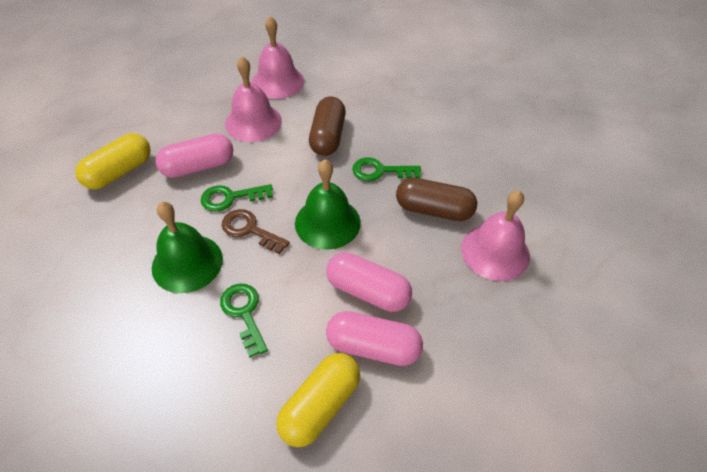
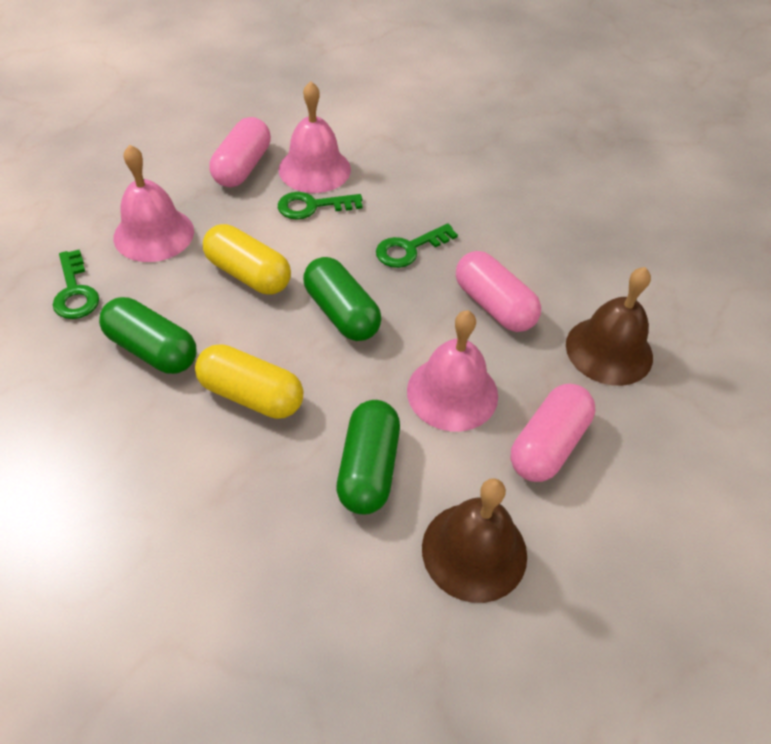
brown bell: none = 0 -> [422,478,527,603] [566,267,653,386] = 2
brown capsule: [309,96,346,156] [396,178,477,221] = 2 -> none = 0
brown key: [222,209,290,254] = 1 -> none = 0
green bell: [152,202,223,293] [295,159,361,250] = 2 -> none = 0
green capsule: none = 0 -> [99,297,197,374] [303,257,382,341] [336,400,400,514] = 3

